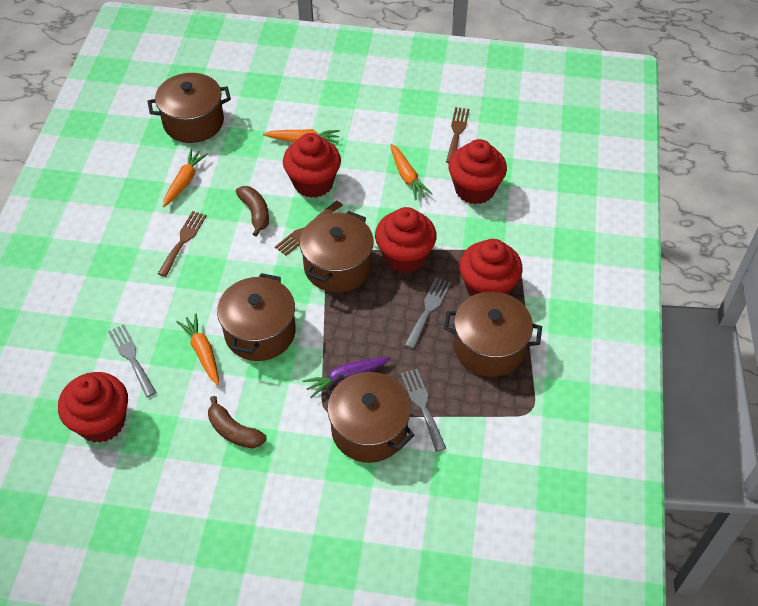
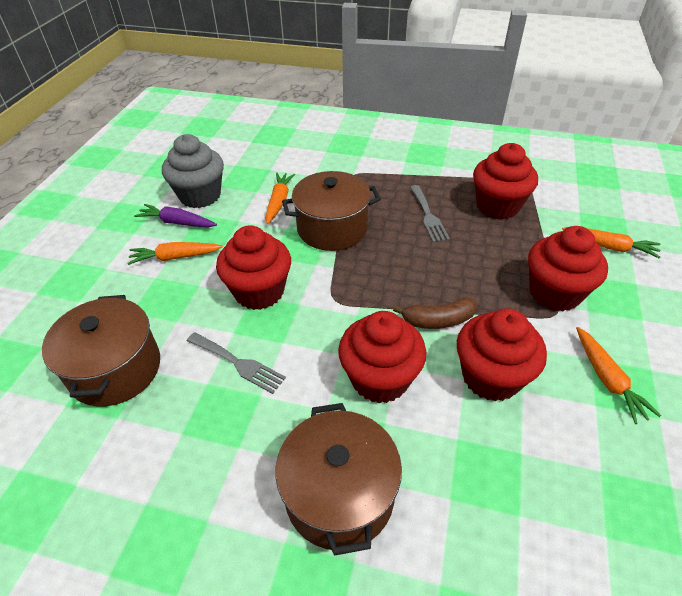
brown banana: [208,396,266,448] [236,186,269,237] = 2 -> [393,297,477,329] = 1
brown fork: [158,211,207,277] [275,201,343,256] [446,107,469,163] = 3 -> none = 0
brown pot: [148,73,231,143] [217,273,296,361] [300,211,374,293] [325,372,415,463] [444,292,542,377] = 5 -> [42,295,160,407] [275,403,402,556] [282,171,381,251] = 3
grey cupcake: none = 0 -> [162,134,224,208] = 1
grey fork: [108,324,157,397] [401,369,446,452] [405,278,451,349] = 3 -> [187,332,286,394] [410,185,450,242] = 2

